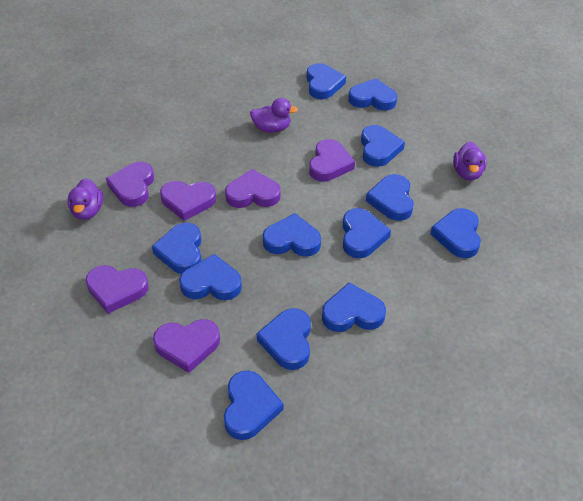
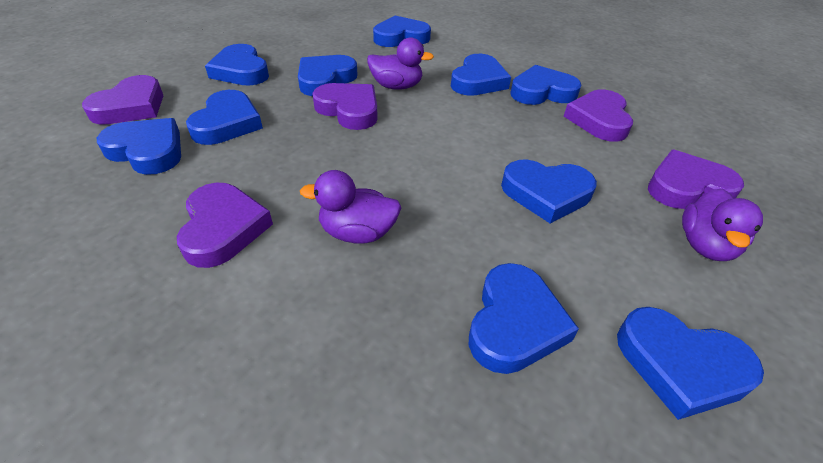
blue heart: [152,223,202,274] [179,254,242,300] [224,371,283,440] [257,308,311,370] [263,213,321,257] [307,63,346,99] [322,282,386,332] [343,208,391,258] [348,78,397,111] [361,125,405,167] [366,174,414,221] [430,208,481,258] = 12 -> [97,118,181,175] [186,90,263,145] [205,44,269,86] [298,55,358,96] [373,16,431,47] [451,54,511,96] [469,263,579,374] [501,160,597,223] [510,65,581,105] [617,307,764,420] = 10
purple heart: [86,265,149,314] [106,162,154,207] [153,319,220,373] [160,181,216,221] [225,169,281,208] [309,139,355,182] = 6 -> [82,75,163,124] [177,183,273,268] [312,83,378,130] [564,90,633,142] [648,150,744,209] = 5

